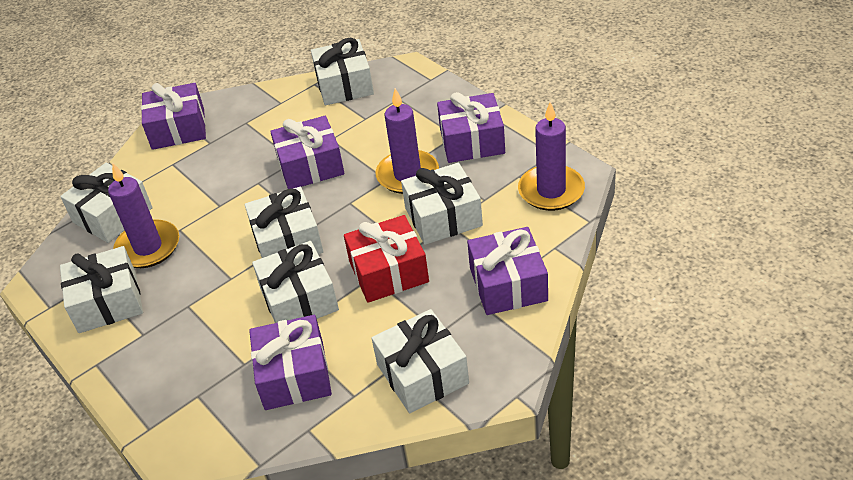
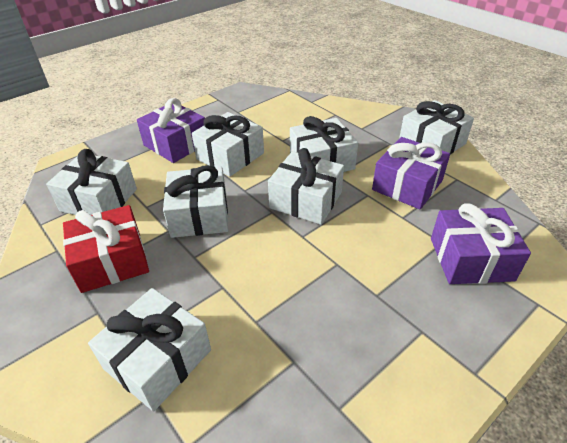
purple candle: [108,162,179,268] [375,88,439,194] [518,102,585,211] = 3 -> none = 0
purple gift: [141,83,206,150] [249,315,332,410] [270,116,344,189] [437,92,505,163] [467,227,548,315] = 5 -> [137,98,205,163] [372,137,450,209] [431,203,531,284] = 3

